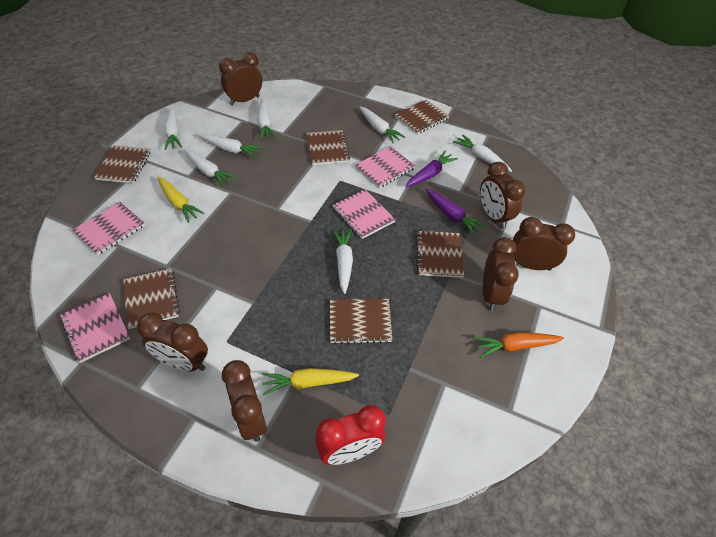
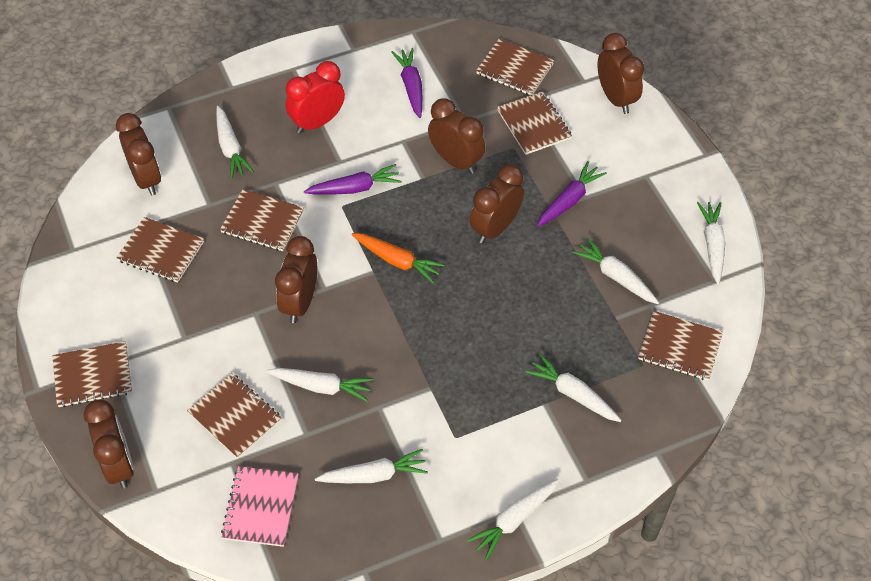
brown notebook: [94,145,151,183] [123,268,180,329] [307,130,350,165] [330,299,392,344] [395,100,449,134] [416,231,464,278] = 6 -> [52,341,132,408] [116,217,204,283] [187,373,282,459] [220,189,304,251] [476,39,554,95] [497,91,572,155] [638,311,723,381] = 7
pink notebook: [60,293,130,363] [72,202,145,255] [332,189,396,239] [355,146,415,188] = 4 -> [221,466,299,547] = 1
purple carrot: [405,151,458,187] [425,189,486,236] = 2 -> [304,164,401,195] [392,48,422,118] [537,161,607,227] = 3
yellow carrot: [157,177,204,223] [262,368,359,395] = 2 -> none = 0

